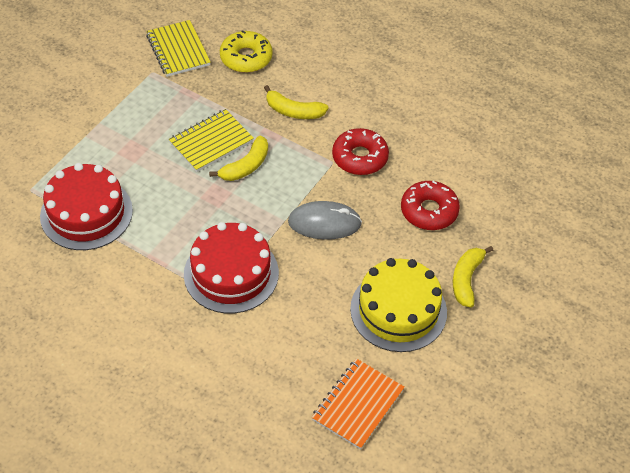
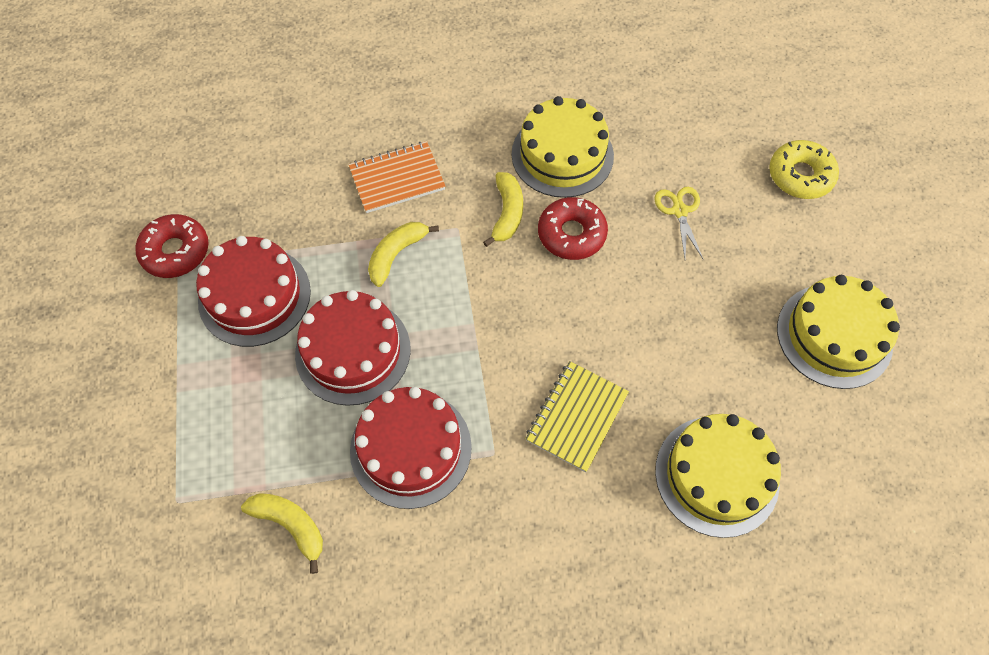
grey mouse: [288,201,362,240] = 1 -> none = 0
red cake: [40,163,133,250] [184,222,279,314] = 2 -> [196,236,311,347] [295,290,411,406] [350,387,472,509] = 3
yellow cake: [350,258,447,352] = 1 -> [511,96,614,198] [655,414,781,538] [777,275,900,389] = 3
yellow notebook: [146,20,211,77] [169,109,254,172] = 2 -> [525,361,629,472] = 1
yellow scissors: none = 0 -> [654,187,704,260] = 1

